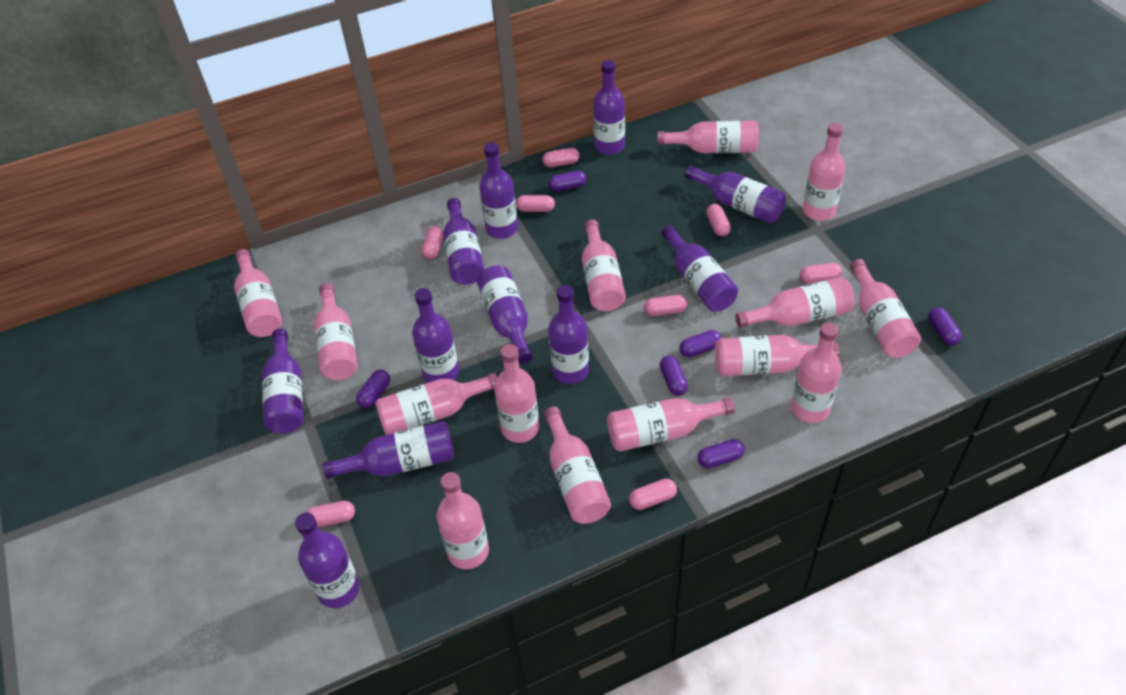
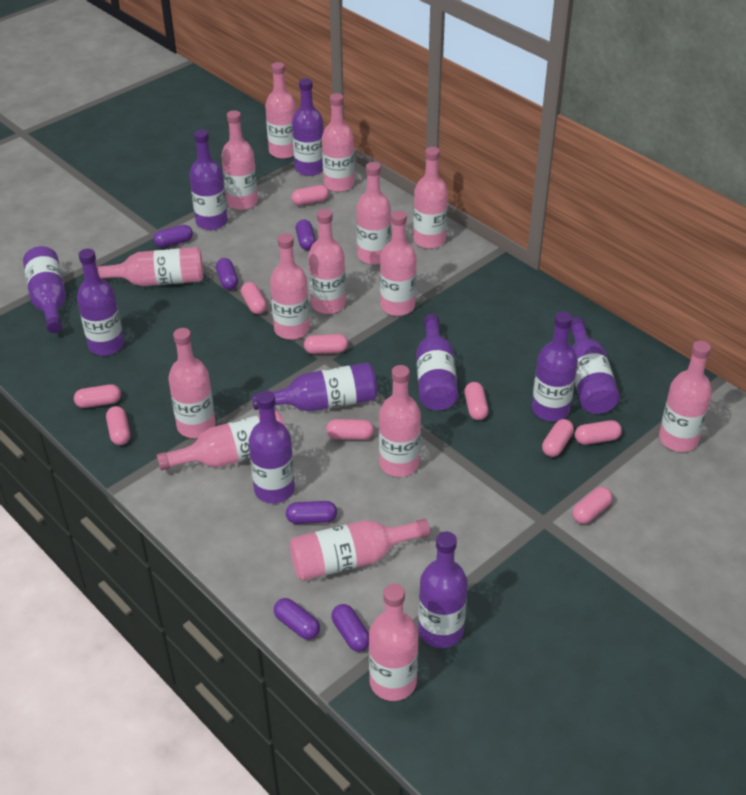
pink bottle: [234,249,282,337] [314,283,358,380] [375,373,498,435] [436,472,489,569] [494,344,539,443] [544,406,611,524] [582,219,626,311] [607,397,735,452] [657,121,759,153] [715,335,840,376] [735,277,854,328] [791,322,841,423] [803,123,846,221] [850,259,921,358] = 14 -> [96,247,203,286] [157,411,285,470] [168,328,216,438] [221,110,258,210] [265,62,296,159] [270,233,310,340] [290,519,430,581] [308,209,346,314] [322,93,355,192] [356,162,391,265] [369,584,418,701] [379,365,421,477] [380,211,417,316] [413,147,448,249] [659,341,712,452] = 15
pink capsule: [306,501,355,528] [422,226,443,260] [516,195,555,212] [542,148,580,168] [629,479,677,510] [644,295,687,316] [706,204,731,237] [799,263,842,284] = 8 -> [74,384,121,408] [106,406,130,445] [241,282,267,314] [291,185,329,206] [304,334,348,354] [326,419,374,440] [464,382,489,420] [542,419,574,457] [572,487,613,524] [575,420,622,445] = 10
purple bottle: [262,329,304,434] [295,513,360,608] [323,421,454,479] [412,288,459,383] [443,198,484,285] [477,265,533,363] [479,143,518,239] [548,285,589,384] [593,60,625,155] [661,225,738,312] [685,165,786,223] = 11 -> [23,246,66,333] [77,249,124,356] [189,129,228,230] [249,391,295,503] [252,363,377,412] [292,78,324,176] [416,314,458,410] [418,531,468,648] [532,311,578,421] [570,317,620,414] = 10

